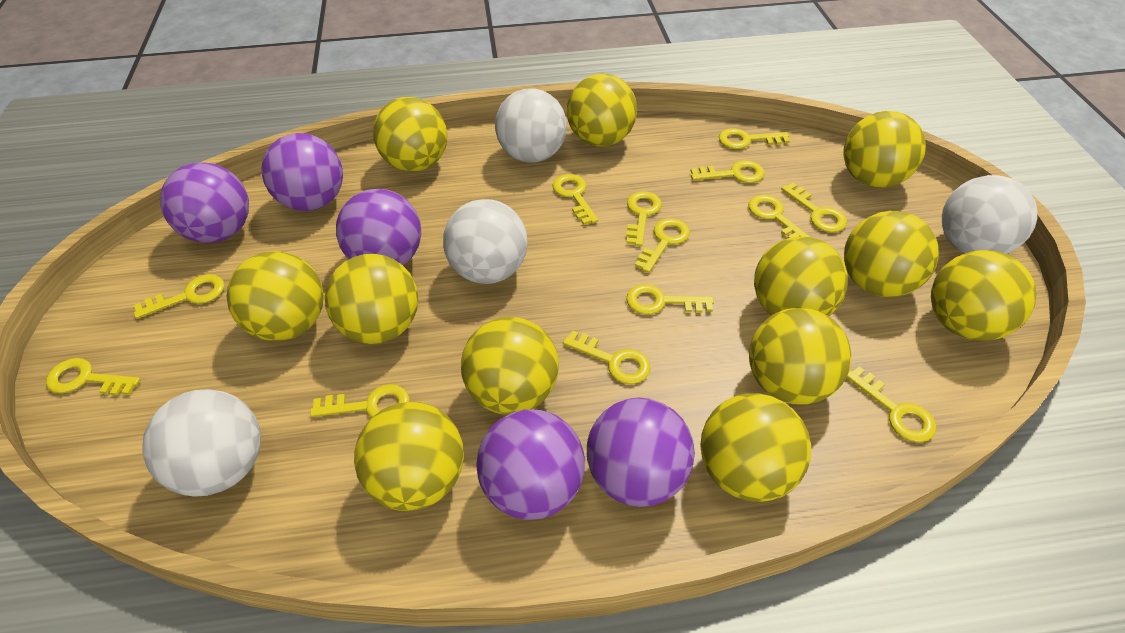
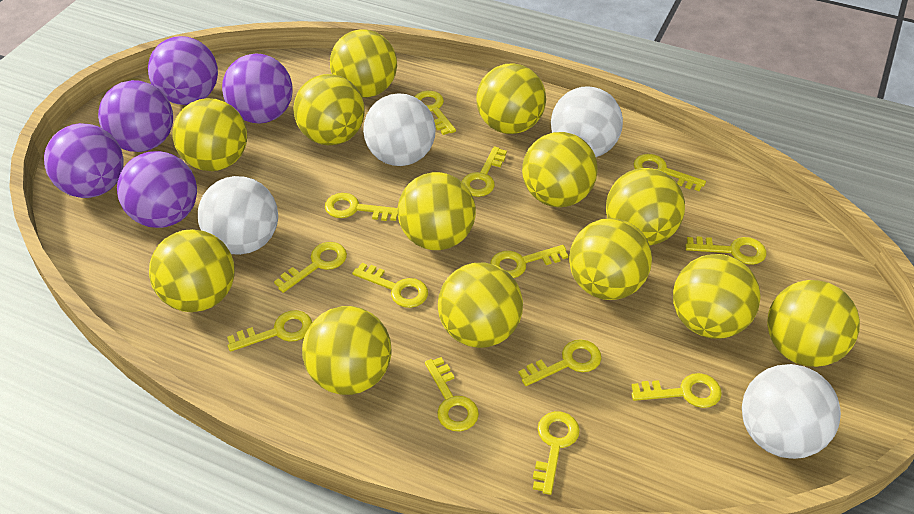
yellow ball: [226,251,324,341] [325,254,418,344] [354,402,464,511] [373,97,447,172] [461,317,559,415] [567,74,637,147] [700,393,811,502] [749,308,851,405] [754,236,848,316] [843,111,926,188] [844,211,939,297] [931,250,1037,341] = 12 -> [149,229,235,312] [172,98,247,171] [293,74,365,145] [302,306,392,395] [330,29,397,98] [397,172,476,250] [438,262,523,348] [476,64,546,134] [522,132,598,207] [569,218,652,300] [606,168,685,245] [673,254,761,339] [767,280,860,367] = 13

